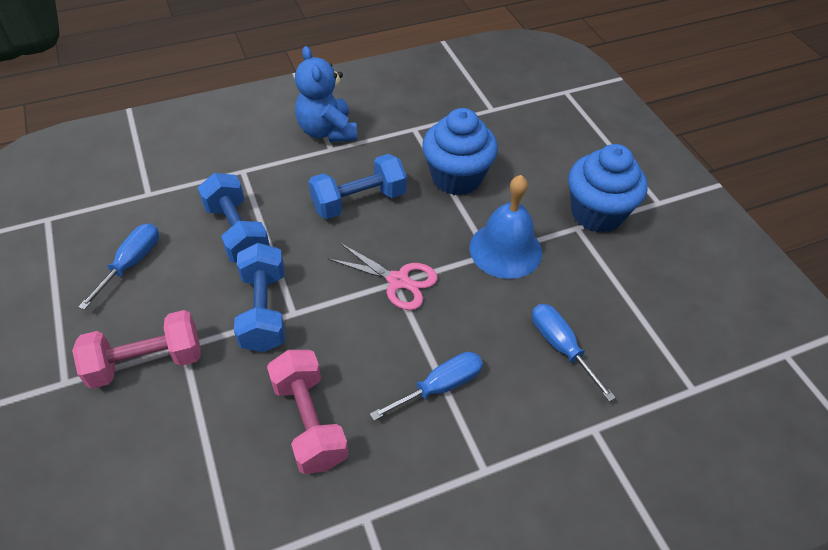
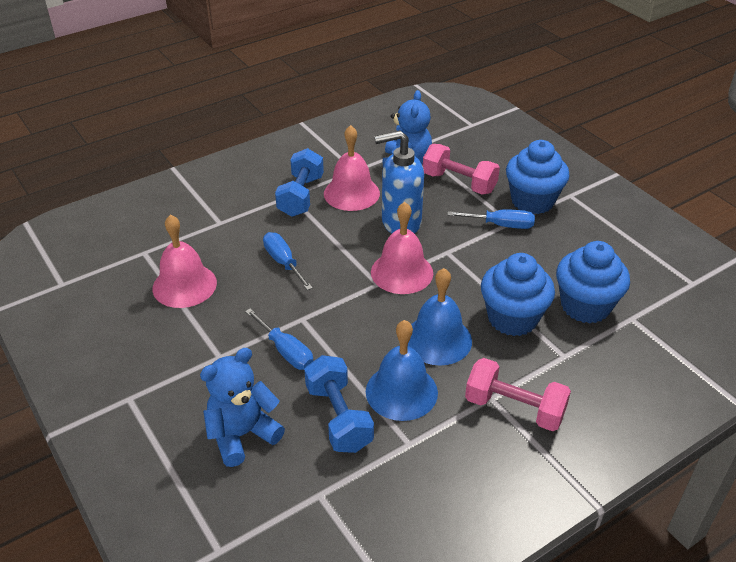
blue bell: [469,175,542,279] = 1 -> [366,320,438,421] [408,268,472,366] = 2
blue cupcake: [422,108,498,196] [568,144,648,233] = 2 -> [481,253,555,336] [506,140,570,214] [556,241,630,324] = 3
blue dumbbell: [198,173,270,263] [234,243,285,352] [308,154,407,219] = 3 -> [275,148,324,217] [304,355,374,453] = 2
blue soap dispenser: none = 0 -> [374,130,424,234] = 1
blue teddy bear: [295,46,357,142] = 1 -> [200,348,285,467] [383,90,432,166] = 2
pink bell: none = 0 -> [153,215,217,308] [324,125,380,211] [371,202,433,294] = 3
pink scissors: [328,243,438,310] = 1 -> none = 0

